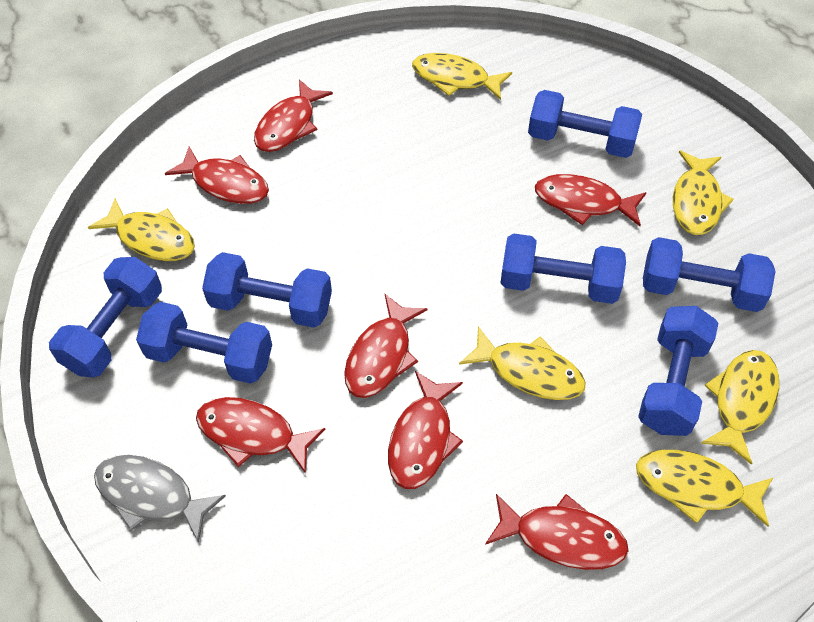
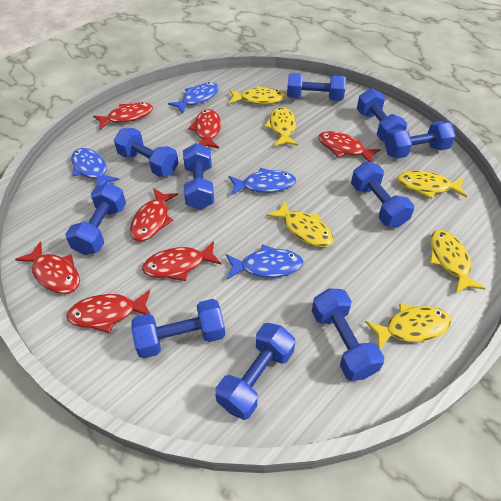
blue dumbbell: [49,257,162,378] [136,302,272,384] [202,252,332,328] [500,233,626,304] [528,90,642,158] [638,306,718,436] [643,237,776,312] = 7 -> [65,183,126,255] [114,128,179,177] [131,299,225,359] [183,143,214,210] [215,323,295,420] [287,73,346,101] [312,289,384,381] [351,161,414,228] [357,88,407,142] [385,121,456,159] = 10
blue fish: none = 0 -> [71,148,119,186] [168,82,219,114] [226,245,303,280] [229,168,296,195] = 4
grey fish: [94,455,226,543] = 1 -> none = 0

